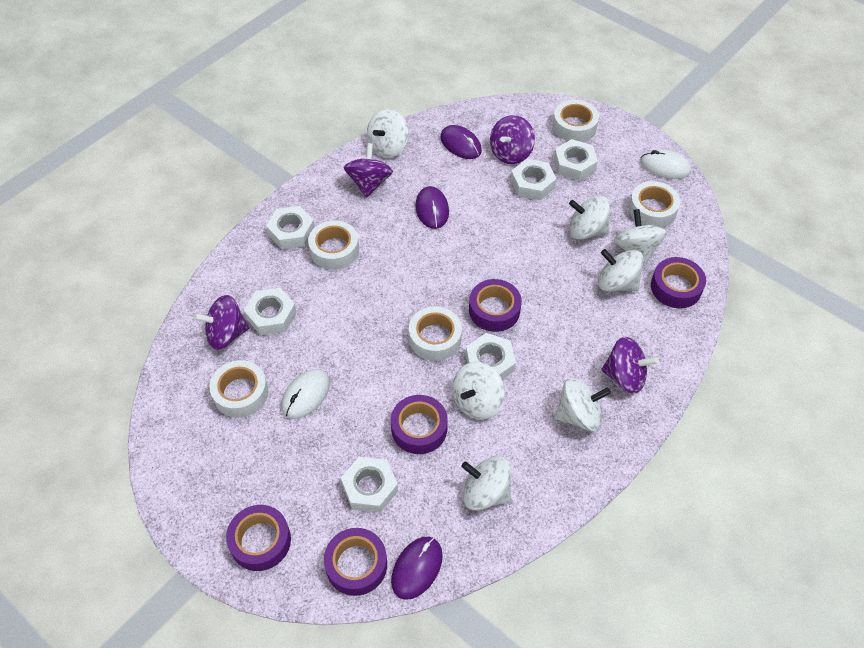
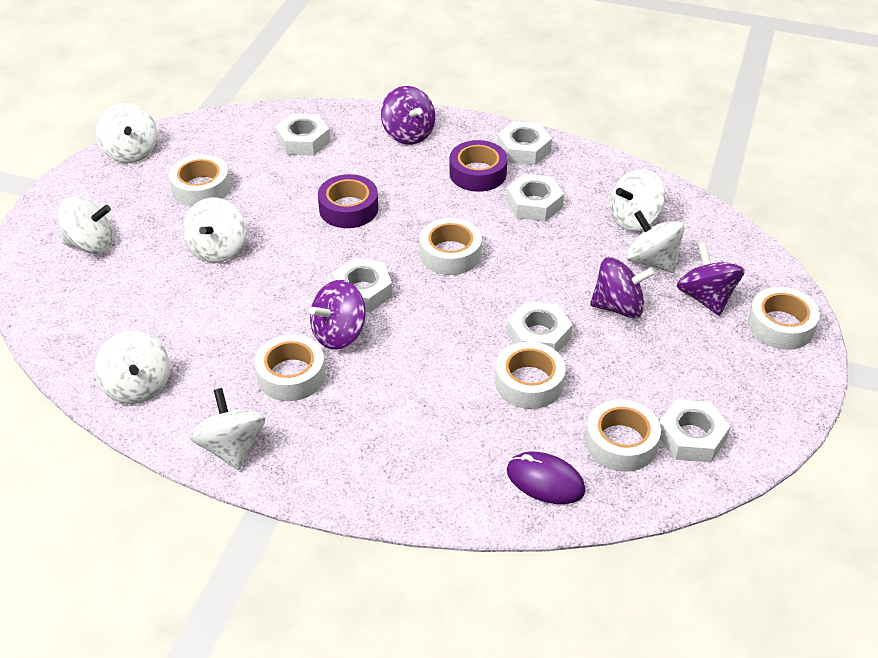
purple mouse: [391,537,443,600] [415,186,449,229] [440,125,482,159] = 3 -> [507,452,585,504] = 1
purple tape: [226,505,291,571] [324,528,387,596] [391,395,448,454] [469,279,522,332] [651,257,706,308] = 5 -> [318,174,378,228] [449,140,507,192] = 2
white mouse: [282,369,330,419] [640,149,691,179] = 2 -> none = 0
white tape: [210,360,268,418] [308,220,359,270] [409,307,462,361] [552,100,599,142] [629,181,680,228] = 5 -> [169,154,230,207] [254,334,325,401] [420,218,482,275] [495,342,566,409] [585,399,661,472] [748,287,820,350] = 6

